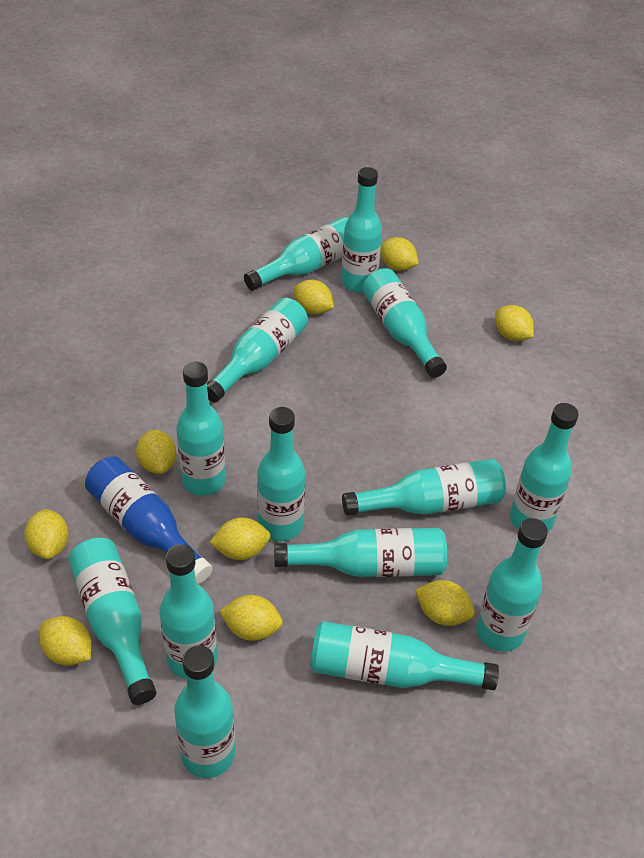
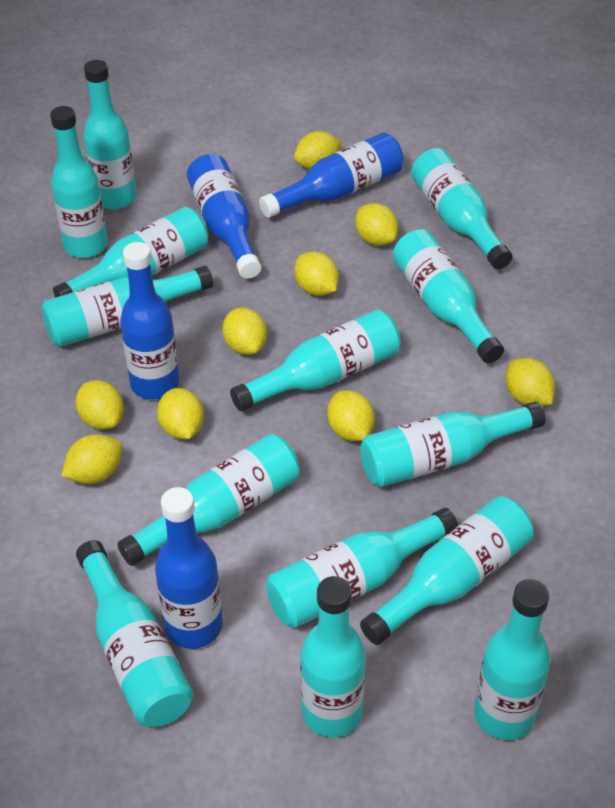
blue bottle: [85,457,213,584] = 1 -> [120,242,180,400] [155,487,223,649] [187,154,261,279] [259,132,403,218] = 4

